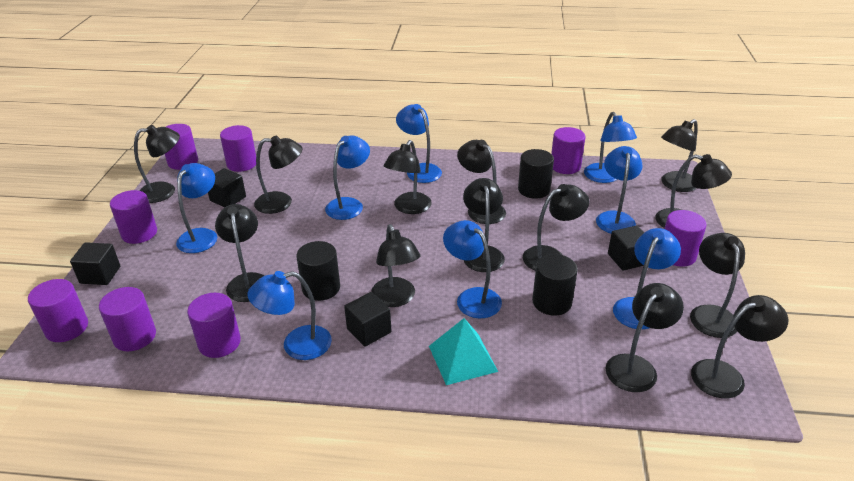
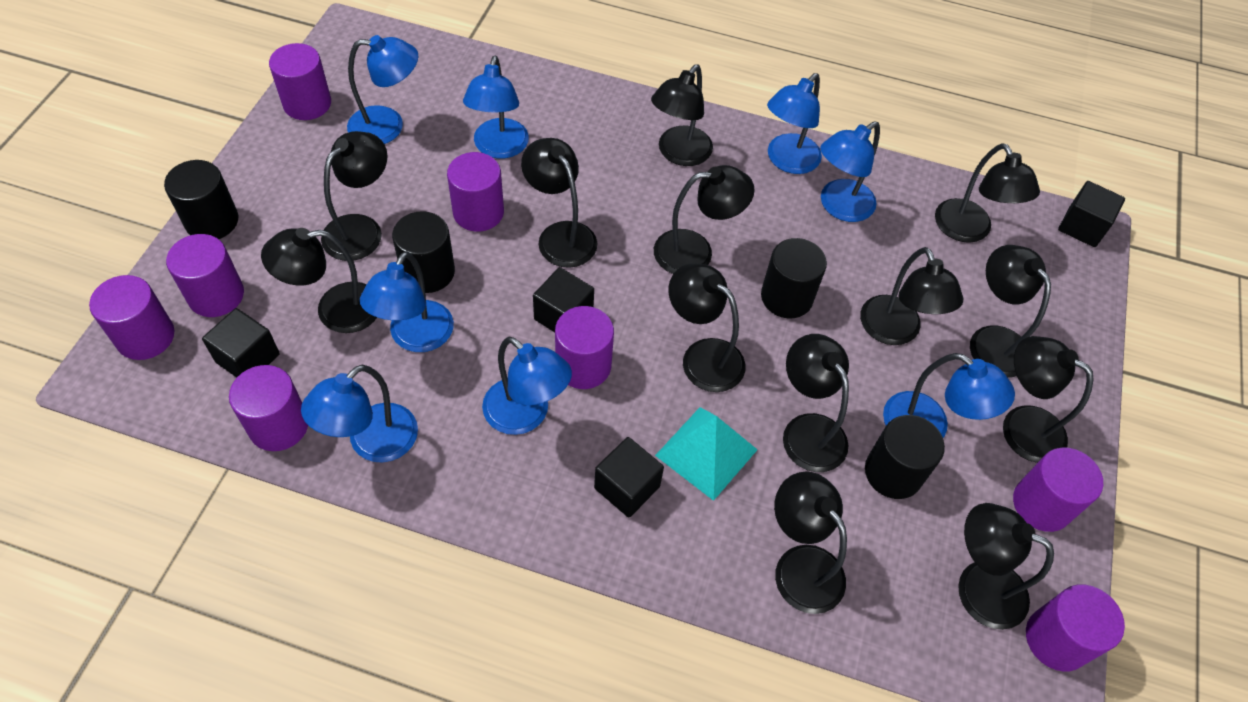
black cylinder: [296,241,340,301] [518,149,554,199] [532,254,578,316] = 3 -> [164,160,238,239] [392,211,455,293] [761,238,827,318] [865,415,945,499] = 4

